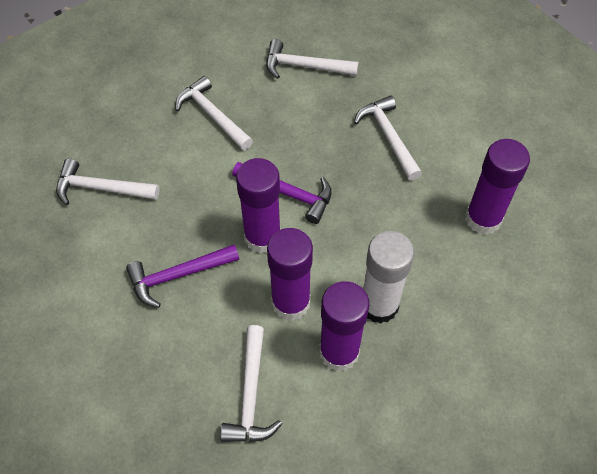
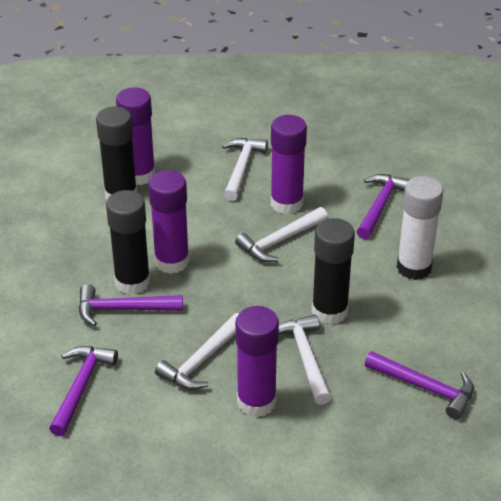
black glue stick: none = 0 -> [96,106,137,200] [106,190,150,295] [312,218,355,325] = 3
purple hammer: [126,245,239,308] [232,162,332,224] = 2 -> [49,346,118,436] [79,284,183,326] [357,174,410,239] [365,351,474,419] = 4
white hammer: [56,158,159,205] [175,76,253,150] [220,325,282,442] [266,39,358,79] [354,95,422,181] = 5 -> [155,313,239,390] [222,138,268,201] [235,207,328,262] [279,315,331,405] = 4

